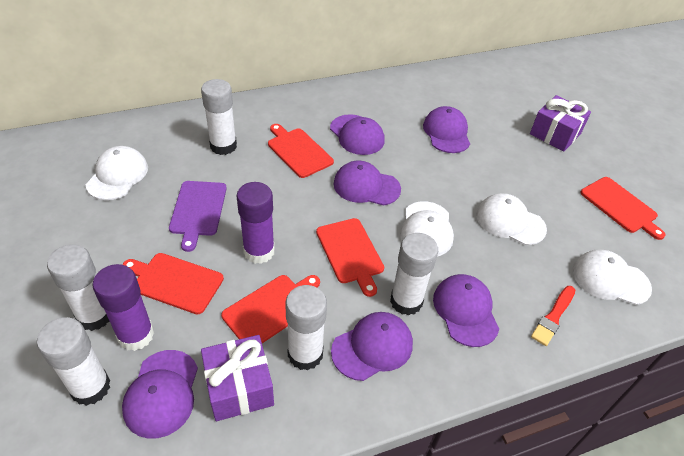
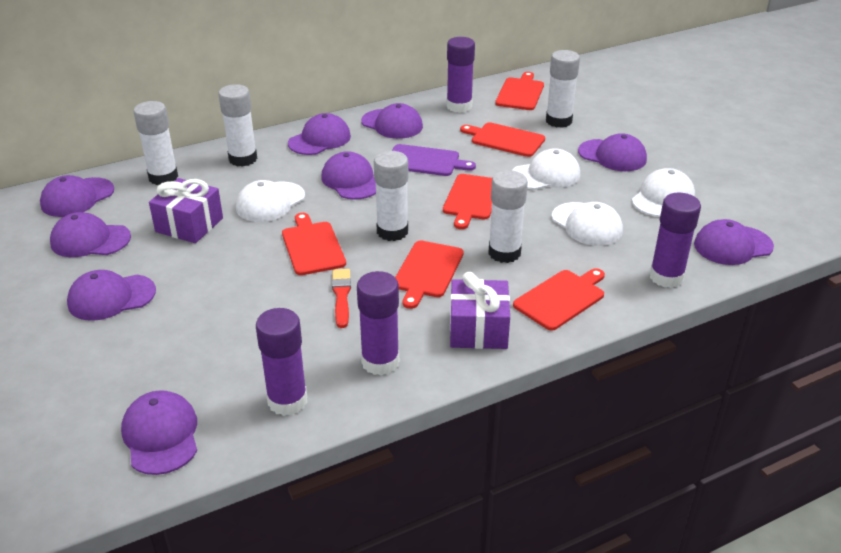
purple cap: [122,350,198,439] [330,114,385,155] [331,312,413,381] [334,160,401,206] [423,106,470,153] [433,274,499,347] = 6 -> [40,175,114,217] [50,212,131,257] [67,270,156,321] [121,390,197,475] [288,113,351,155] [321,151,376,200] [361,103,423,139] [578,133,647,171] [694,219,774,265] = 9
purple glue stick: [93,264,154,351] [236,182,275,264] = 2 -> [256,308,307,416] [357,271,399,376] [446,37,475,113] [650,193,701,288] = 4
red cutting board: [122,253,224,315] [221,275,320,343] [268,124,334,178] [316,218,384,297] [580,177,665,240] = 5 -> [282,213,346,275] [395,240,464,309] [443,174,492,229] [460,122,545,157] [495,72,544,110] [513,268,605,331] = 6

